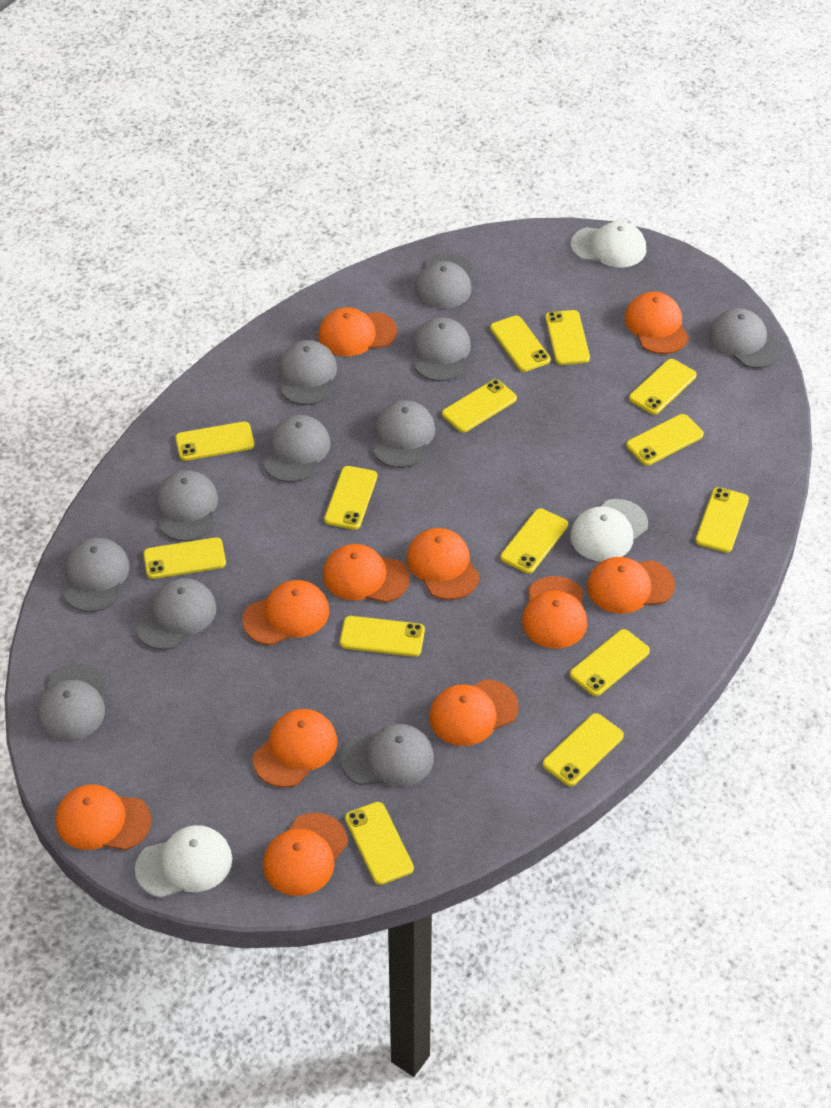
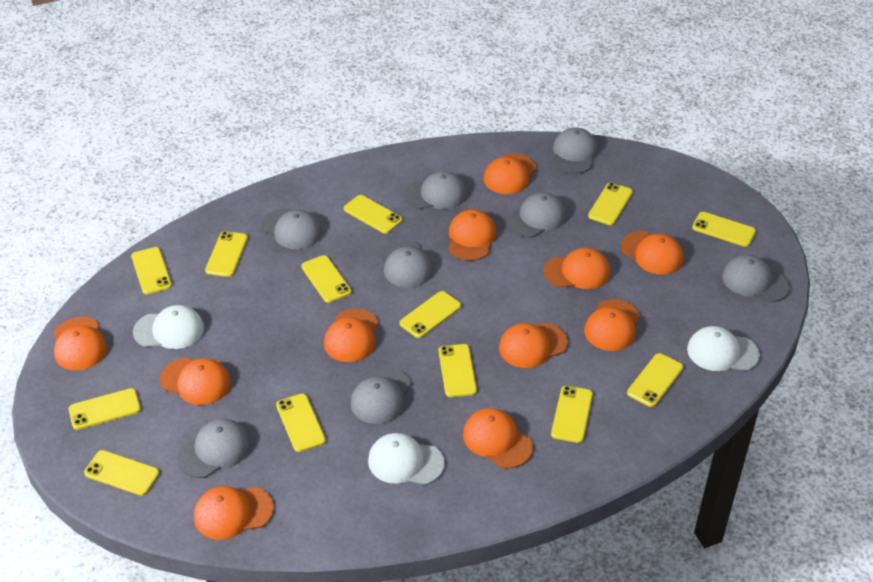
grey cap: [37,663,106,741] [64,538,130,612] [135,578,217,650] [156,470,218,541] [263,415,330,482] [278,340,337,405] [340,724,434,787] [373,400,435,468] [413,317,471,381] [415,253,473,309] [709,308,782,368] = 11 -> [176,419,251,478] [261,208,322,249] [351,367,411,424] [380,240,433,288] [404,171,466,209] [506,192,566,237] [553,128,597,174] [722,255,790,302] = 8
yellow phone: [143,537,226,579] [175,422,254,461] [324,466,377,530] [340,616,425,657] [345,802,414,885] [442,379,517,432] [490,316,551,372] [500,508,568,574] [543,713,624,786] [545,310,590,365] [570,629,650,696] [626,414,704,465] [629,359,697,415] [695,487,749,553] = 14 -> [68,388,141,430] [84,450,159,496] [131,247,172,294] [205,231,248,277] [276,394,326,452] [301,255,352,303] [344,195,402,234] [399,291,461,338] [439,344,477,397] [551,385,593,443] [588,183,633,225] [627,353,683,407] [692,212,756,247] = 13

